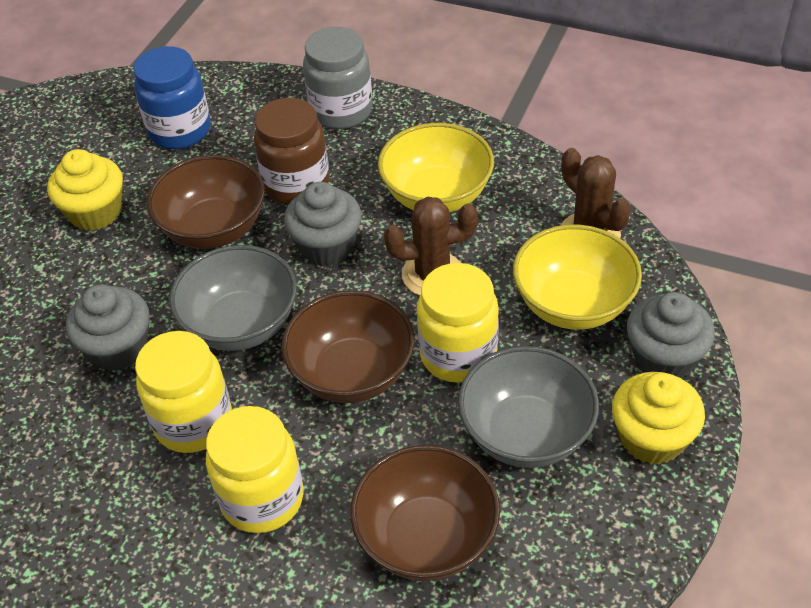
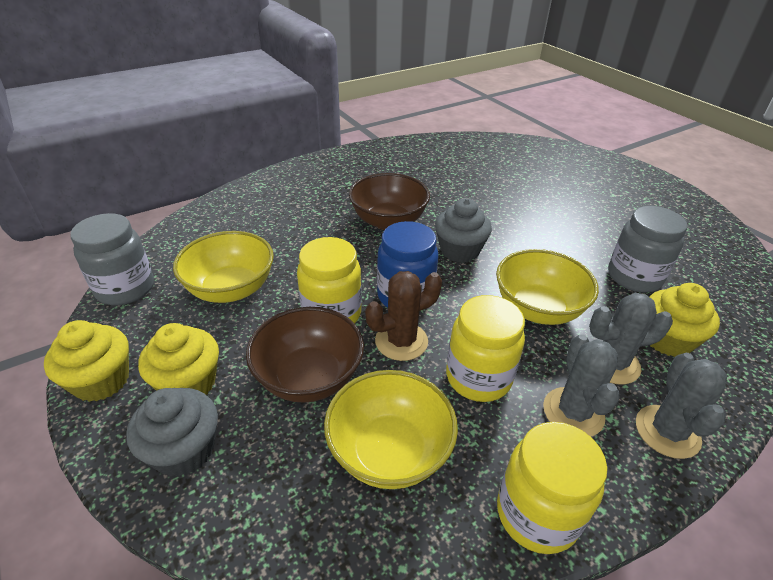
brown bowl: [147,155,265,249] [282,290,414,403] [350,445,500,581] = 3 -> [246,307,364,403] [349,173,430,230] = 2
brown cactus: [384,197,478,295] [561,148,631,238] = 2 -> [365,271,442,361] = 1
brown jar: [254,98,329,205] = 1 -> none = 0
grey bowl: [169,245,297,351] [458,346,599,468] = 2 -> none = 0
grey cactus: none = 0 -> [543,334,620,437] [589,293,673,384] [636,353,727,459] = 3
grey cupcake: [66,284,150,371] [284,182,362,266] [627,292,715,379] = 3 -> [126,388,218,477] [435,198,492,263] = 2
grey jar: [303,27,373,129] = 1 -> [70,213,154,305] [608,206,688,292] = 2
yellow bowl: [378,123,494,212] [513,225,642,330] = 2 -> [173,231,274,303] [324,370,458,489] [496,249,599,325] = 3
yellow cupcake: [47,149,123,231] [612,372,705,464] = 2 -> [44,320,129,402] [138,323,219,395] [649,283,720,357] = 3

